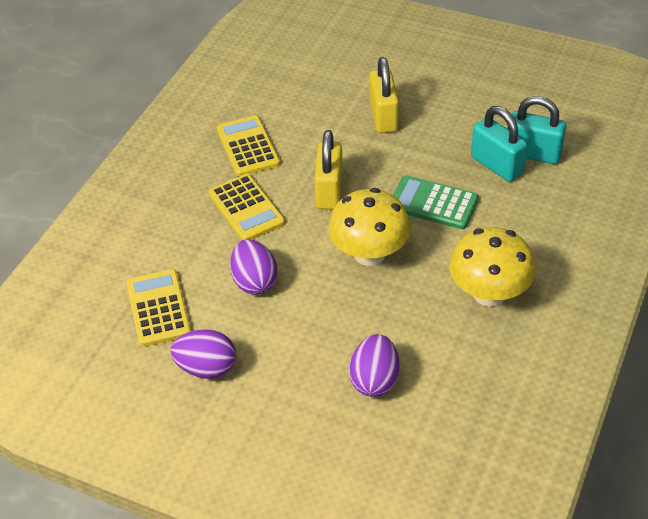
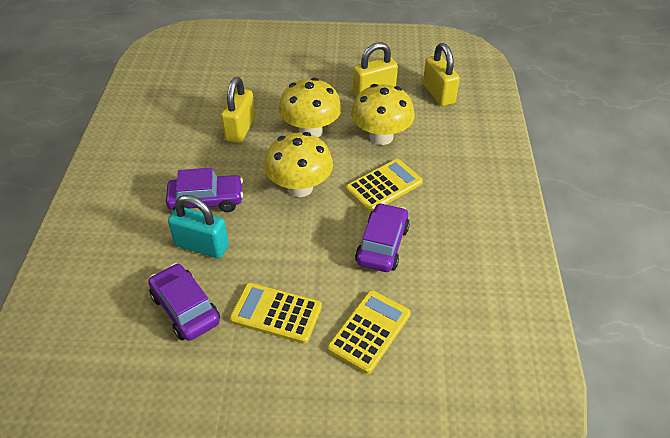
green calculator: [393,175,479,229] = 1 -> none = 0
purple car: none = 0 -> [148,263,220,341] [166,168,243,212] [355,203,410,272] = 3
purple egg: [171,329,236,379] [230,239,278,295] [349,334,399,397] = 3 -> none = 0
turquoise padlock: [471,106,527,182] [507,96,566,164] = 2 -> [168,195,229,258] = 1
yellow mushroom: [329,188,411,266] [449,227,536,307] = 2 -> [264,132,333,197] [279,78,342,137] [351,84,415,145] = 3
yellow padlock: [314,130,343,209] [369,57,399,133] = 2 -> [221,77,255,143] [353,42,398,97] [423,43,460,106] = 3

